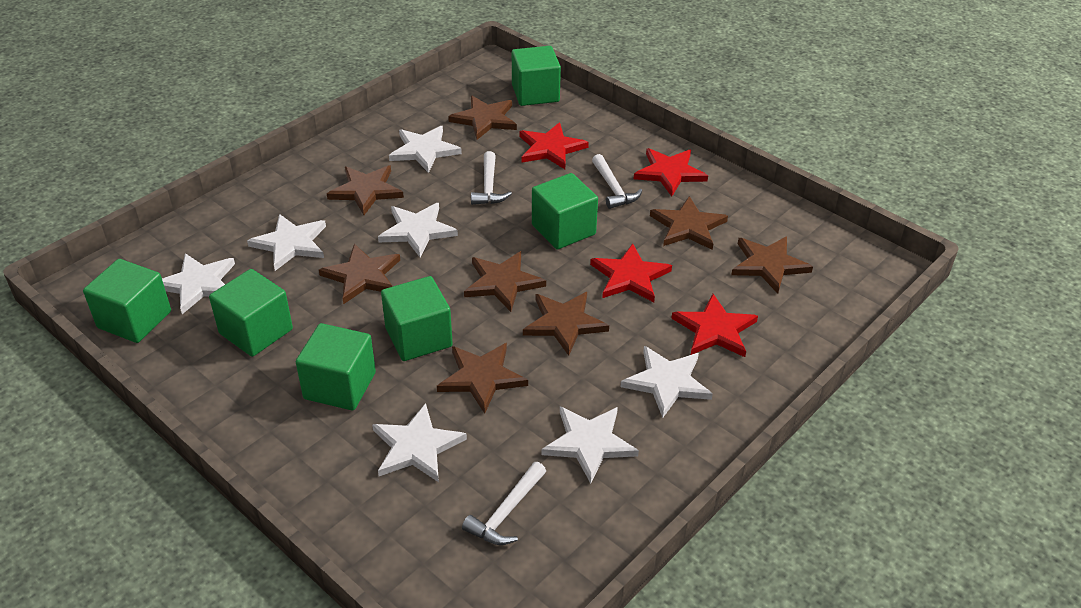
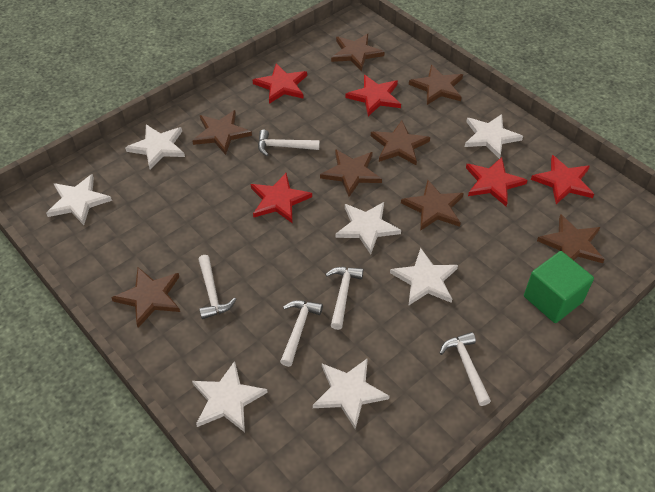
green cube: [83,259,171,343] [209,269,293,357] [296,323,376,411] [381,276,453,361] [512,46,561,106] [532,173,598,249] = 6 -> [524,251,594,323] = 1
red star: [519,122,589,169] [590,243,672,302] [634,148,708,196] [671,294,758,357] = 4 -> [251,173,312,223] [253,63,307,104] [346,75,401,116] [466,157,527,206] [531,155,594,204] = 5
white hammer: [462,462,546,545] [471,151,512,205] [592,154,642,209] = 3 -> [198,255,236,319] [258,130,320,156] [280,300,323,367] [325,267,364,330] [440,332,491,406] = 5

